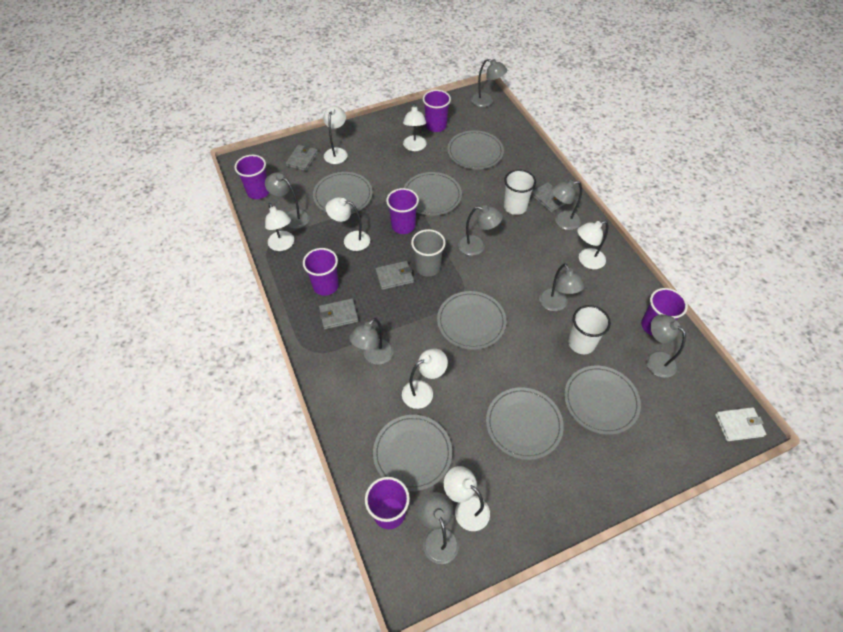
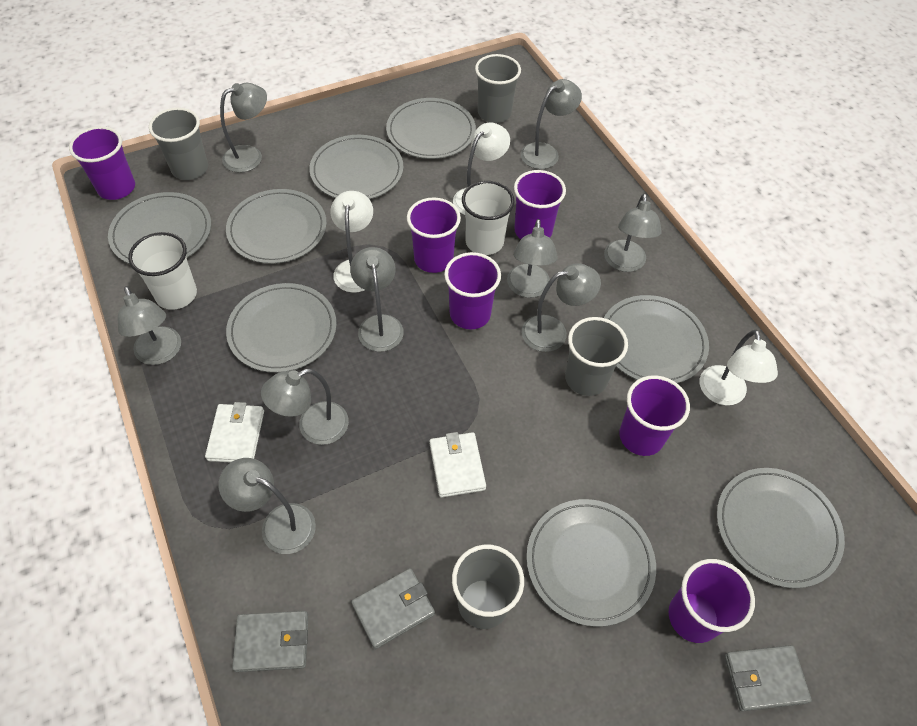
grey cup: [411,229,446,277] = 1 -> [149,107,208,180] [452,544,524,629] [475,54,521,123] [565,317,628,396] = 4
grey lamp: [265,172,310,229] [349,318,394,365] [418,492,459,564] [458,205,503,256] [471,59,507,107] [539,264,585,311] [551,180,582,230] [646,314,686,378] = 8 -> [118,286,181,365] [218,458,316,554] [220,83,267,173] [261,369,349,445] [350,247,404,352] [507,219,558,298] [521,79,582,169] [521,263,601,352] [604,193,662,272] = 9
grey plate: [313,172,373,214] [373,415,452,491] [403,172,462,216] [437,291,506,350] [447,130,504,169] [486,387,564,460] [564,366,641,435] = 7 -> [108,192,211,264] [226,189,327,264] [226,283,337,373] [310,135,404,199] [386,98,476,159] [526,499,656,627] [604,295,709,383] [717,468,845,588] = 8
grey wallet: [286,145,318,171] [319,298,358,330] [375,261,414,290] [531,182,565,212] = 4 -> [232,611,308,672] [351,568,435,649] [724,645,812,711] = 3
white lamp: [265,203,294,251] [323,106,347,164] [326,197,370,251] [402,348,448,409] [403,103,427,151] [444,466,490,531] [577,221,609,269] = 7 -> [330,191,373,293] [453,123,510,215] [700,330,778,405] = 3
white wallet: [715,407,766,441] = 1 -> [205,402,264,462] [430,432,486,498] = 2

